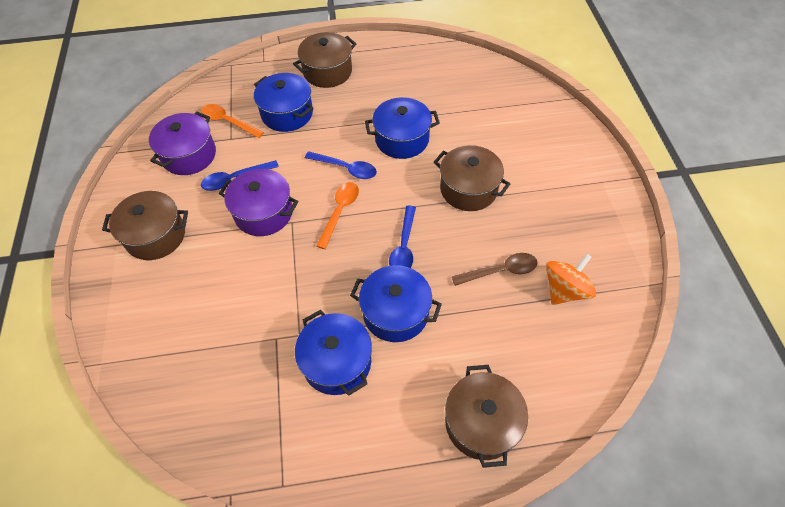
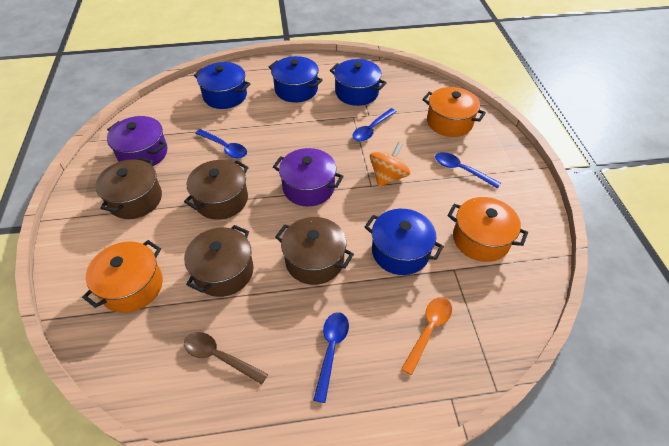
blue spoon: [201,160,279,191] [305,151,377,179] [389,205,416,268] = 3 -> [195,129,247,158] [314,312,349,403] [352,108,397,141] [435,152,501,189] = 4
orange pot: none = 0 -> [82,240,163,313] [422,87,486,137] [448,197,528,262] = 3
orange spoon: [201,104,264,138] [316,182,359,249] = 2 -> [401,297,452,375] = 1

